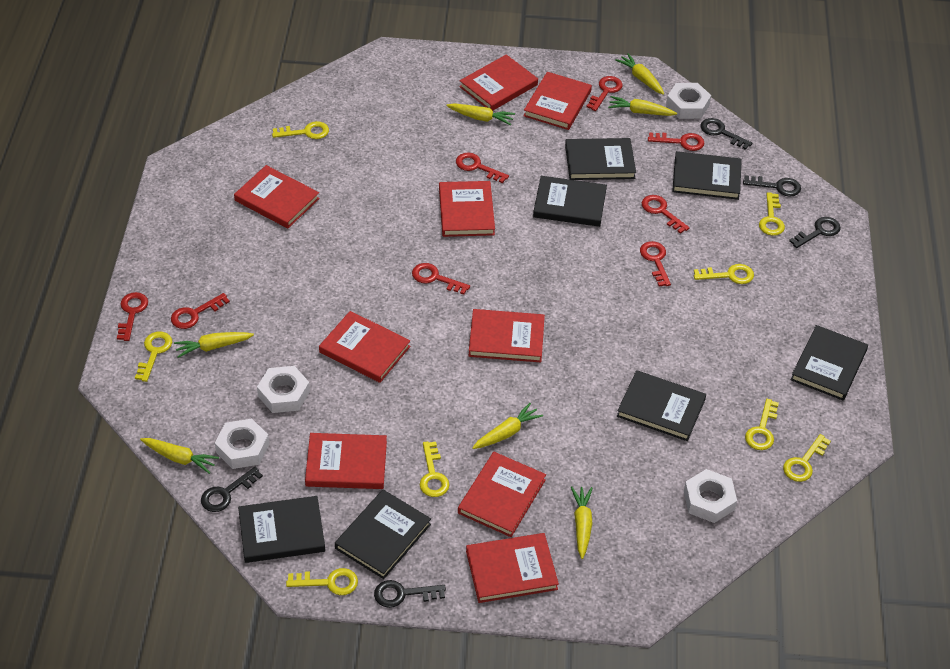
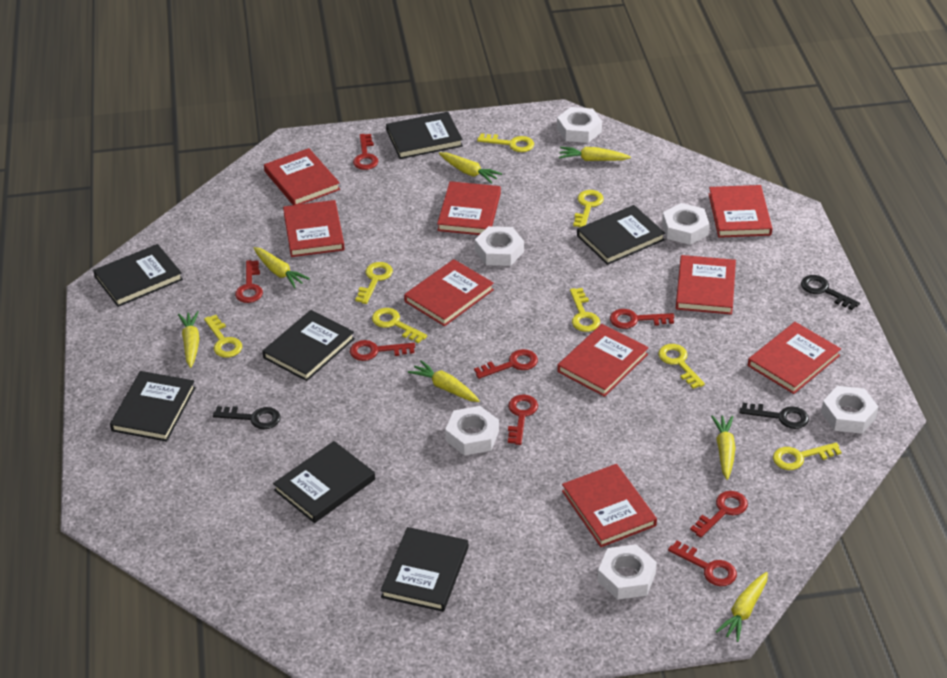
black key: [201,467,263,512] [374,580,446,608] [701,118,752,150] [743,175,801,197] [789,217,841,248] = 5 -> [213,406,280,429] [739,403,809,429] [801,275,860,310] = 3
white nut: [215,419,269,469] [257,366,310,413] [666,83,711,119] [684,469,737,523] = 4 -> [445,406,499,456] [475,226,524,266] [557,107,602,143] [598,544,657,600] [662,203,709,245] [821,386,879,434] = 6

